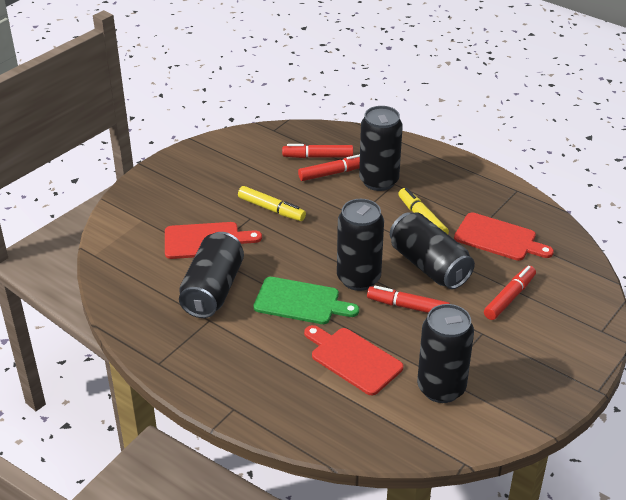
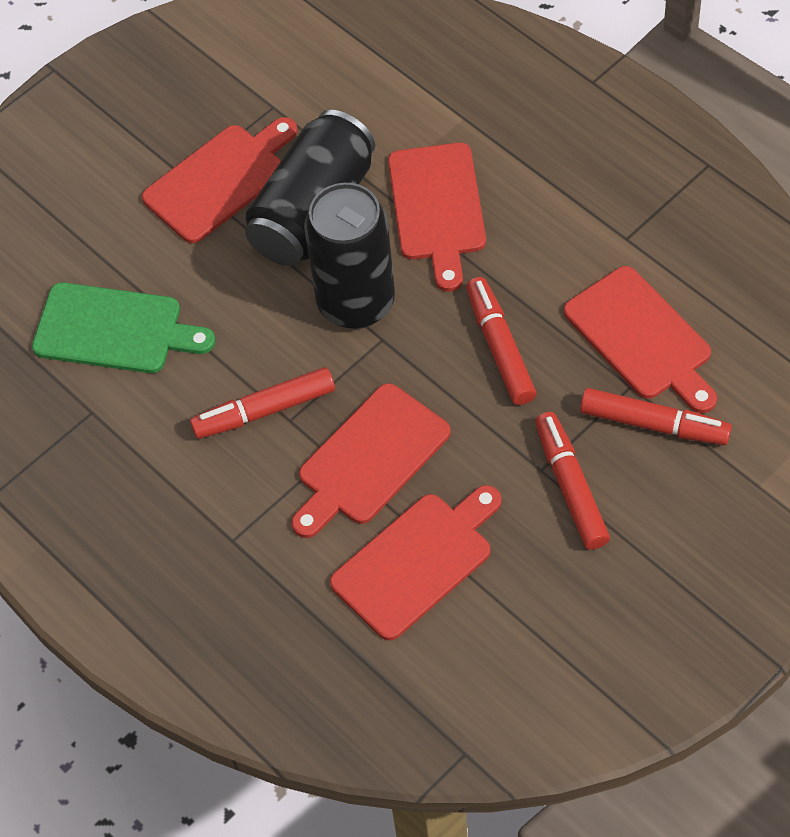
black can: [179,232,244,318] [337,199,384,291] [359,106,403,191] [390,212,475,289] [417,304,474,403] = 5 -> [245,110,375,266] [304,183,395,329] = 2
red cutting board: [165,222,262,259] [304,325,403,395] [454,213,554,261] = 3 -> [142,117,298,243] [291,383,451,538] [330,485,502,641] [388,143,486,292] [564,266,717,413] = 5
yellow marker: [238,186,306,221] [398,188,449,234] = 2 -> none = 0

